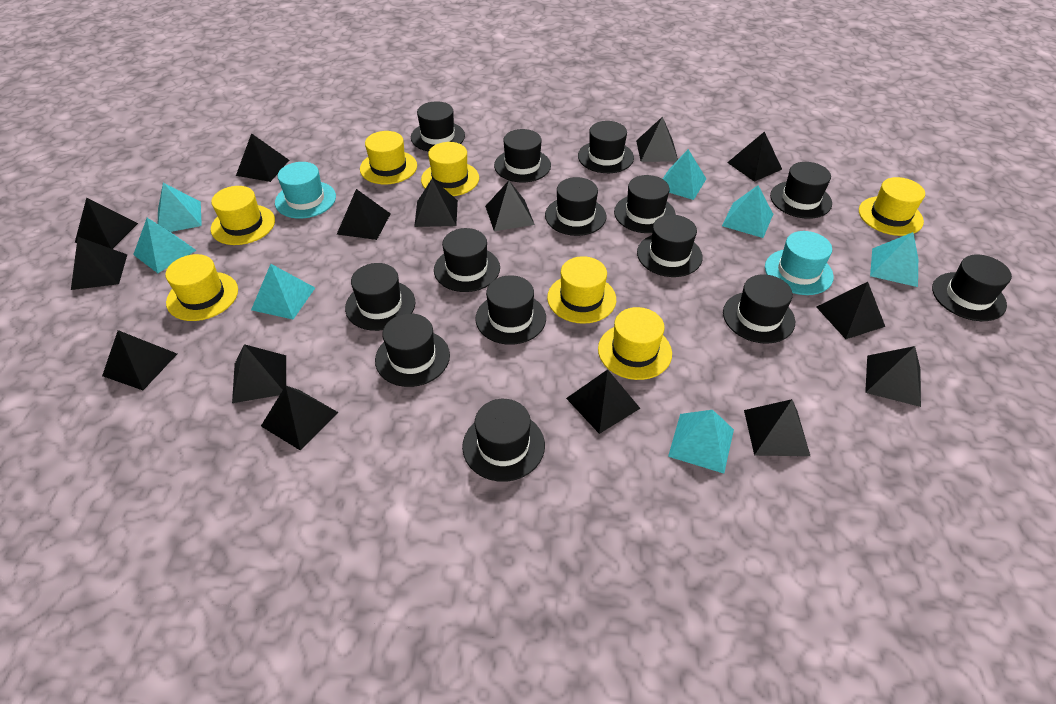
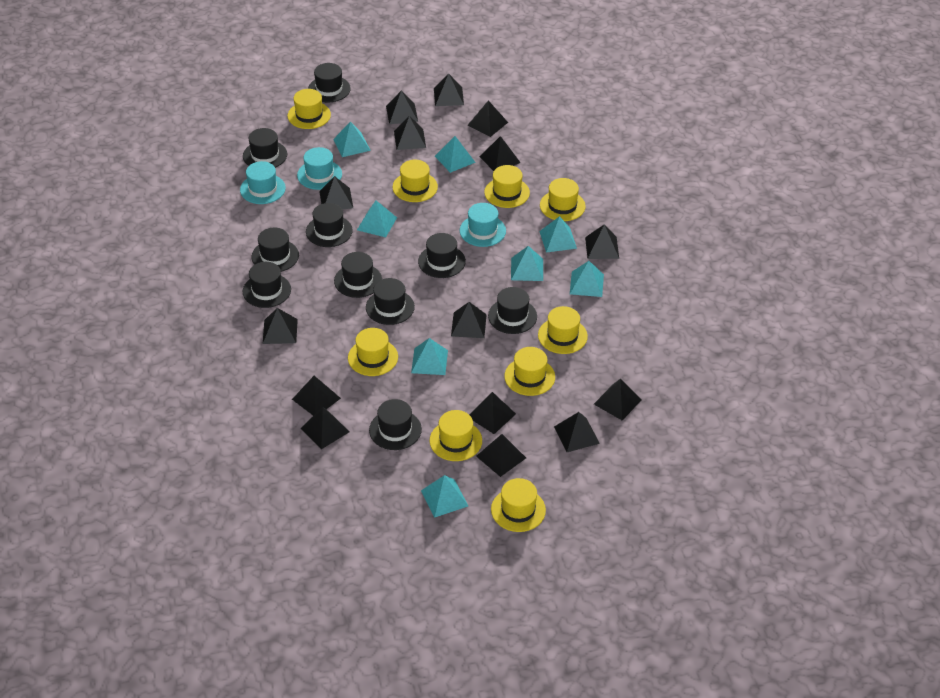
black hat: [345,263,415,331] [375,313,450,387] [411,101,465,152] [434,228,500,292] [462,399,545,482] [475,275,546,345] [494,129,551,183] [545,177,606,236] [578,121,634,173] [614,175,676,233] [637,215,703,277] [723,274,795,344] [770,162,832,219] [932,255,1012,321] = 14 -> [243,128,287,168] [243,262,291,308] [252,228,299,272] [306,203,353,247] [308,63,351,102] [334,252,382,298] [366,278,415,325] [369,399,422,450] [418,233,466,278] [488,287,537,334] = 10
turquoise hat: [275,162,336,219] [765,231,834,295] = 2 -> [240,161,286,204] [297,147,342,190] [460,203,506,247] = 3
turquoise pyramid: [133,218,197,273] [158,183,202,232] [251,264,315,319] [663,149,706,200] [668,410,734,474] [722,185,773,238] [870,232,918,287] = 7 -> [333,121,371,157] [357,201,397,237] [411,338,448,375] [421,475,468,518] [435,136,476,173] [511,246,543,281] [539,216,577,253] [570,261,604,297] = 8
yellow hat: [165,254,238,321] [211,186,275,245] [360,131,417,184] [421,142,479,196] [547,256,616,324] [598,307,672,380] [859,177,925,236] = 7 -> [287,89,331,129] [348,328,398,376] [393,160,438,202] [429,410,482,461] [484,165,530,208] [491,478,546,532] [504,347,555,396] [538,306,588,354] [540,178,586,221] = 9

